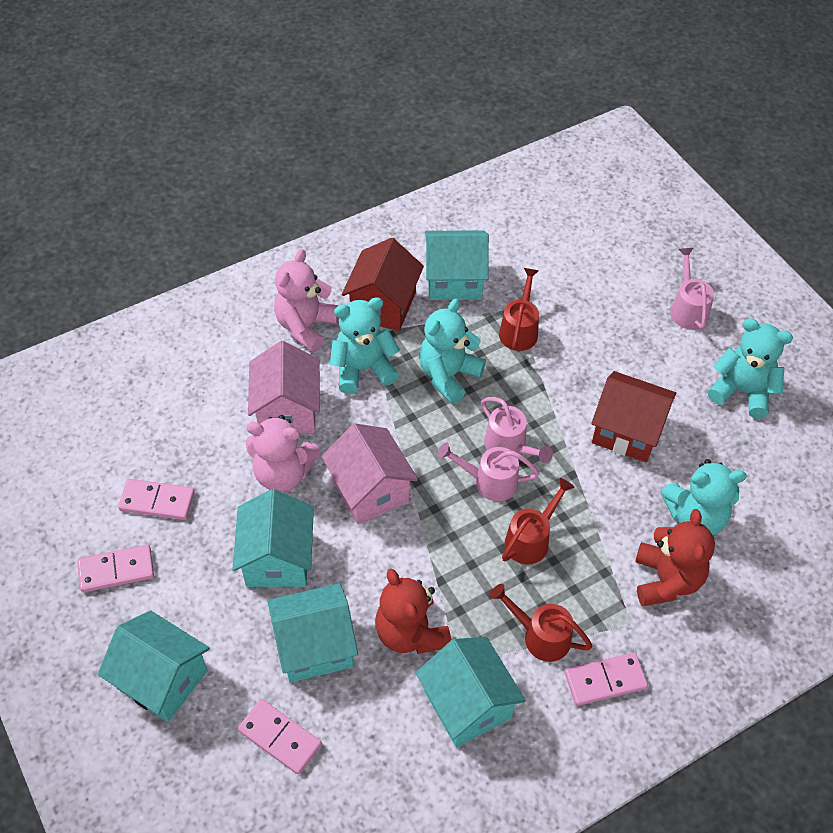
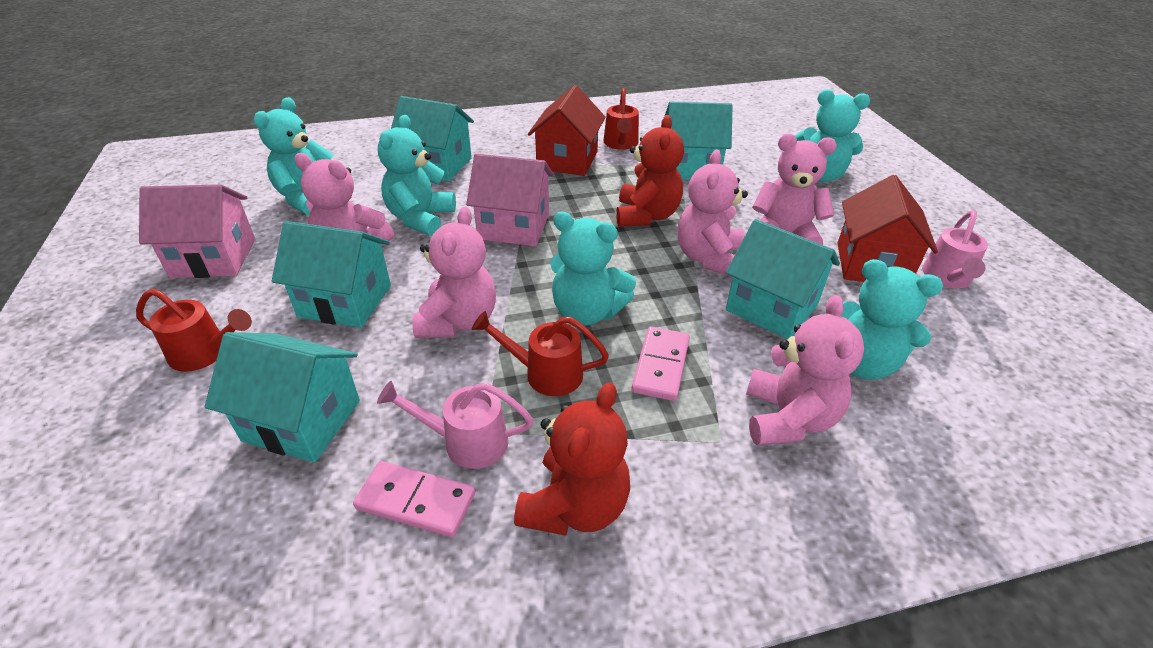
pink domino: [77,545,154,592] [118,479,195,520] [238,699,322,774] [565,652,648,706] = 4 -> [353,461,475,537] [631,327,690,401] = 2
pink teddy bear: [246,415,320,492] [274,249,339,352] = 2 -> [294,153,395,246] [413,207,496,338] [678,150,748,277] [746,295,864,446] [752,134,837,245] = 5
pink watering can: [437,443,540,501] [481,397,553,463] [670,248,714,330] = 3 -> [377,381,534,469] [922,210,988,288] = 2
turquoise teddy bear: [330,297,400,394] [419,299,486,404] [660,459,747,535] [708,318,793,419] = 4 -> [254,97,334,215] [378,115,456,236] [550,212,636,326] [795,89,870,182] [841,259,943,380] = 5

